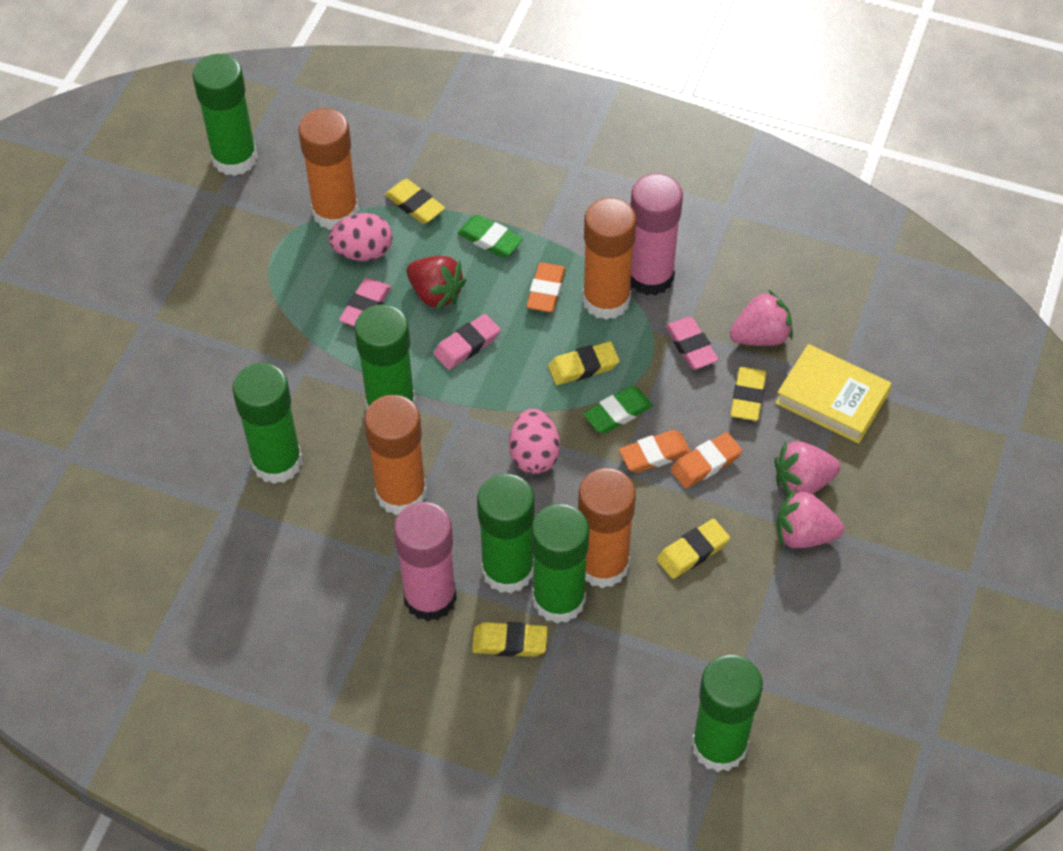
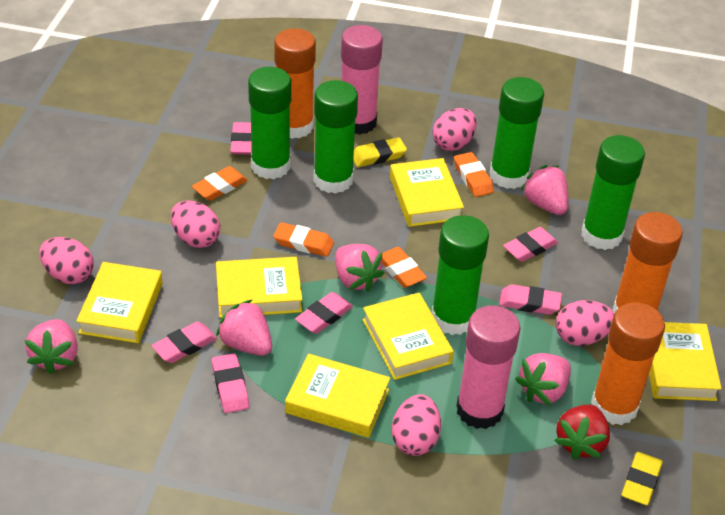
green eraser: [458,215,523,258] [583,386,653,433] = 2 -> none = 0
green glue stick: [192,54,258,176] [232,363,302,484] [354,304,415,410] [477,474,535,594] [531,504,589,623] [692,655,763,772] = 6 -> [248,67,291,179] [313,80,358,194] [431,215,489,335] [489,77,544,189] [581,135,645,250] = 5
orange eraser: [527,263,566,312] [619,430,691,473] [671,432,742,488] = 3 -> [192,166,248,201] [273,222,334,257] [382,247,427,288] [454,152,494,197] = 4
orange glue stick: [298,108,359,230] [364,395,427,515] [578,468,636,588] [582,198,636,320] = 4 -> [274,28,316,139] [591,302,665,425] [612,212,683,313] = 3
pink egg: [328,213,392,261] [509,409,560,474] = 2 -> [39,237,94,284] [171,201,220,248] [392,394,441,456] [433,108,477,151] [556,300,615,346] = 5
pink eraser: [339,278,391,326] [433,314,500,370] [665,317,719,369] = 3 -> [152,322,217,363] [212,353,249,413] [230,122,252,155] [295,292,353,334] [499,284,562,315] [503,227,558,262] = 6
pink strawberry: [730,290,793,346] [775,441,841,496] [777,489,844,548] = 3 -> [25,319,78,374] [216,299,272,356] [335,244,385,292] [515,353,571,405] [521,165,568,215] = 5
yellow book: [775,344,892,444] = 1 -> [76,262,163,343] [216,257,302,318] [285,354,390,438] [362,293,454,380] [390,158,464,227] [649,322,722,401] = 6
yellow eraser: [385,179,445,224] [472,622,547,657] [548,342,619,385] [657,519,730,579] [731,367,767,421] = 5 -> [353,137,407,167] [622,452,663,505] = 2

